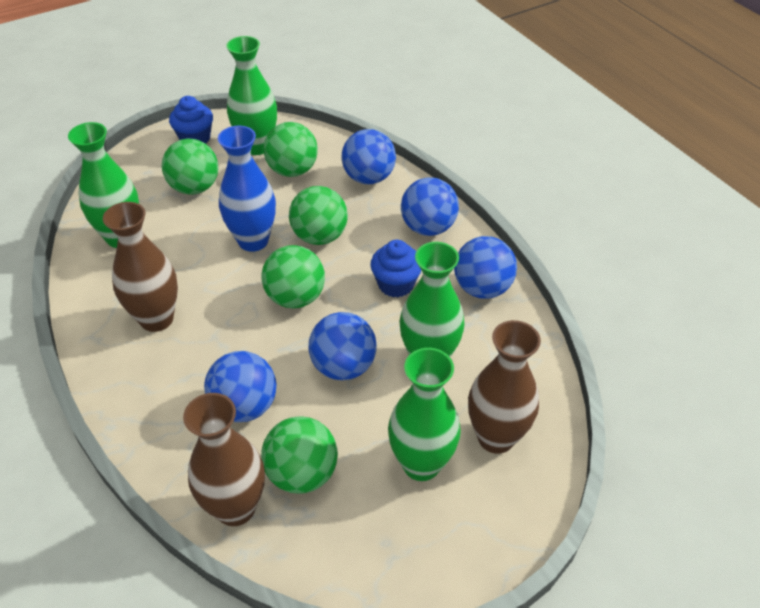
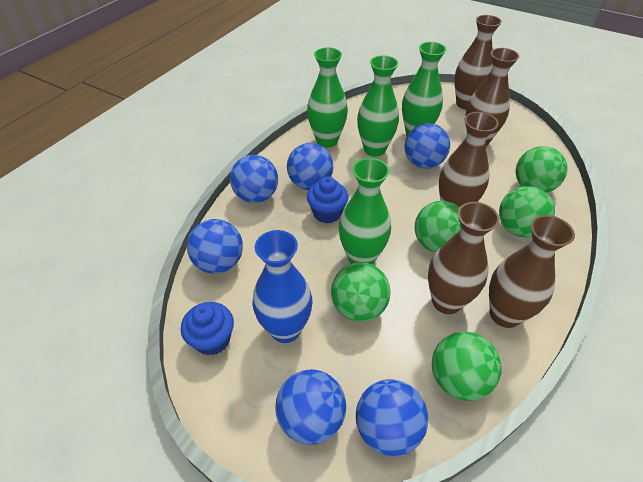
blue ball: [204,351,276,422] [308,312,377,380] [342,129,396,184] [401,178,459,236] [454,236,517,299] = 5 -> [187,219,243,274] [230,155,278,203] [275,369,346,445] [287,143,333,190] [356,379,428,456] [405,123,450,169] = 6
brown vase: [103,202,178,332] [183,393,265,526] [468,320,541,454] = 3 -> [428,202,499,314] [439,112,499,207] [454,15,502,110] [466,48,519,146] [489,215,575,328] = 5

